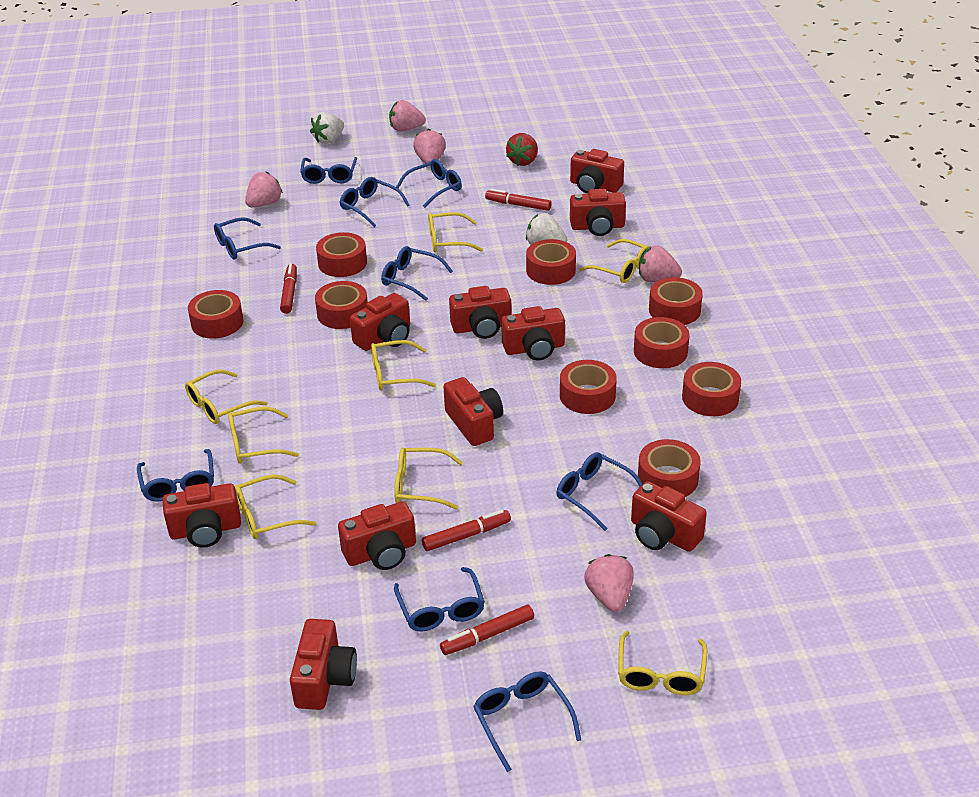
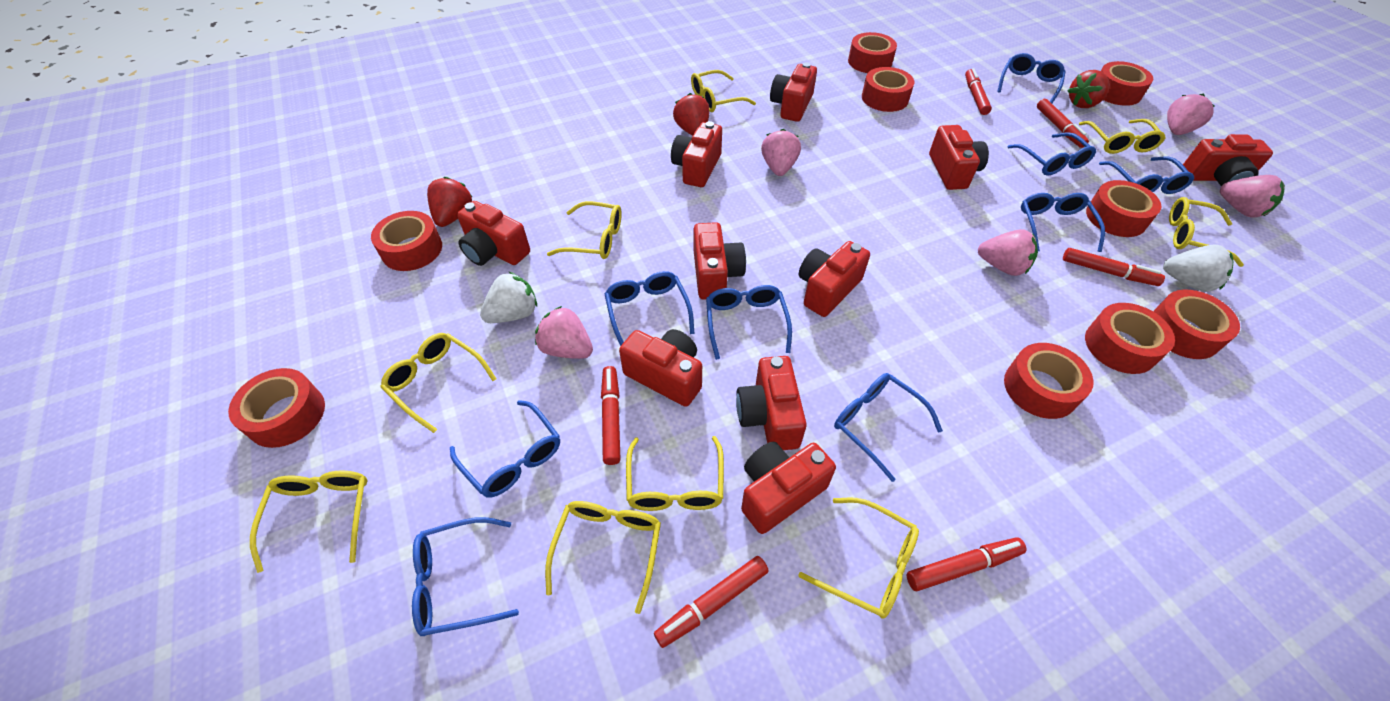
red marker: [280,263,297,314] [422,510,511,551] [440,605,534,655] [485,189,552,211] = 4 -> [601,366,620,465] [654,556,769,648] [907,537,1027,591] [965,68,992,115] [1037,99,1089,148] [1063,248,1165,286] = 6
red strawberry: [506,133,538,166] = 1 -> [427,177,472,227] [673,93,710,136] [1068,70,1110,108] = 3
yellow glasses: [185,370,268,424] [228,407,299,464] [234,475,317,539] [371,340,436,391] [394,447,463,510] [428,212,483,252] [579,239,650,283] [618,631,707,695] = 8 -> [250,470,368,573] [380,333,497,433] [545,501,661,614] [547,201,622,259] [626,436,724,511] [691,70,756,112] [798,498,919,619] [1079,119,1166,154] [1169,197,1244,267] = 9

